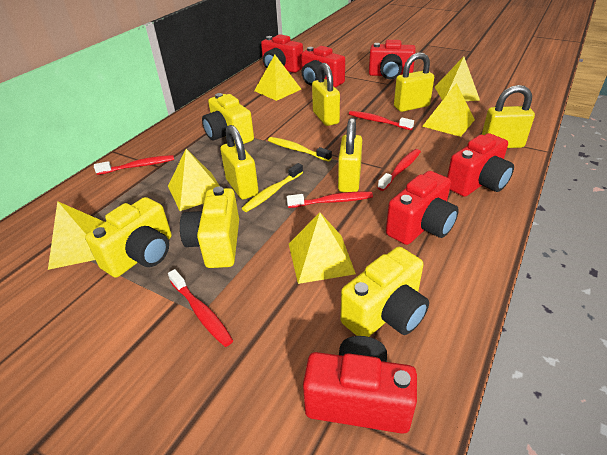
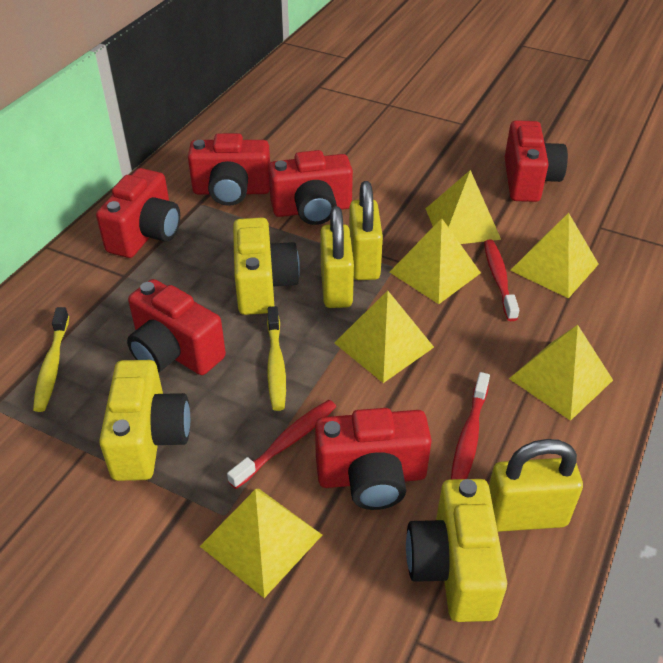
red toothbrush: [94,155,174,175] [168,269,233,347] [287,192,373,208] [349,111,414,130] [377,149,421,191] = 5 -> [227,400,336,489] [451,372,490,479] [484,240,519,321] = 3
yellow camera: [85,197,172,278] [180,186,239,268] [202,93,254,144] [341,247,429,337] = 4 -> [99,360,190,481] [233,217,300,315] [406,479,507,622] = 3
yellow padlock: [220,125,259,200] [312,63,340,126] [338,118,362,192] [394,52,434,112] [482,85,535,148] = 5 -> [320,206,354,308] [349,181,383,280] [489,439,583,532] = 3

